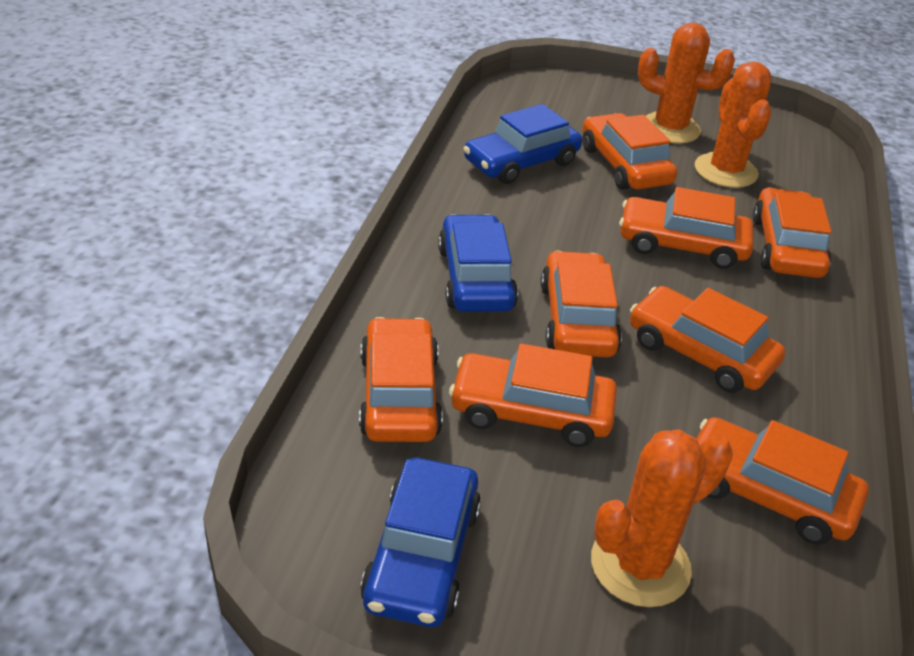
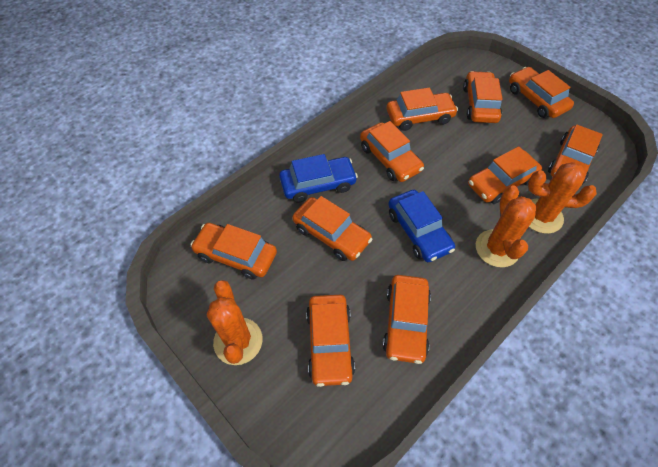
blue car: [360,458,481,627] [438,214,518,312] [463,104,582,184] = 3 -> [279,154,358,203] [388,190,455,262] = 2
orange car: [359,317,443,442] [449,343,617,447] [540,251,622,357] [582,113,677,190] [619,187,753,269] [630,286,785,393] [696,417,869,545] [752,188,832,278] = 8 -> [191,223,277,280] [292,196,372,261] [306,295,355,387] [360,121,424,182] [383,275,431,364] [387,88,458,131] [463,71,502,123] [468,146,542,204] [509,67,574,118] [548,125,603,185] = 10

